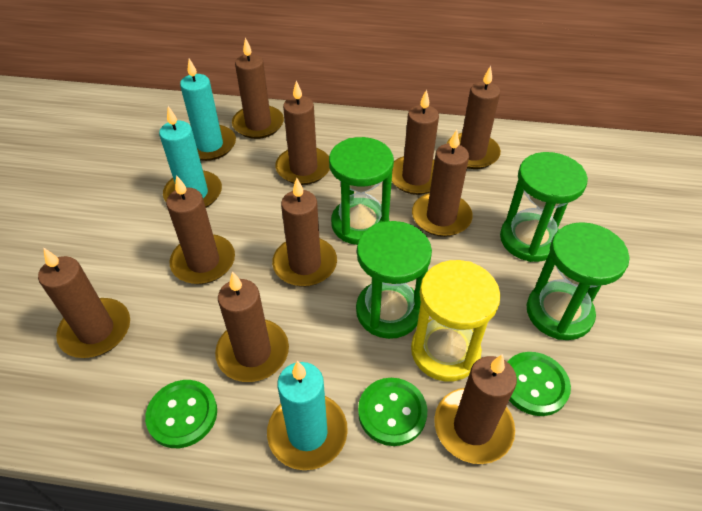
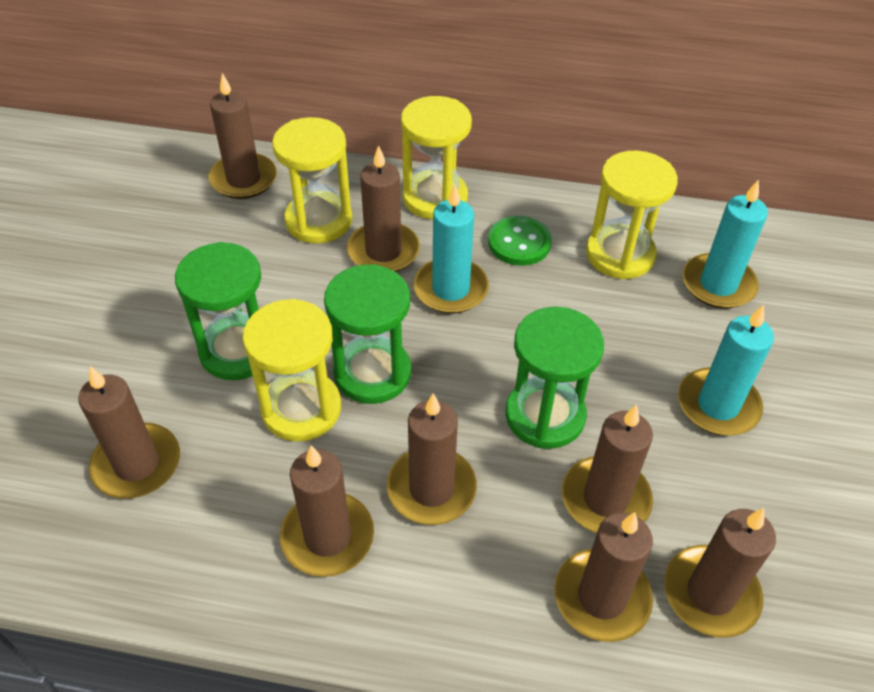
brown candle: [38,247,130,358] [166,175,235,284] [215,272,289,382] [232,38,284,139] [272,178,337,287] [275,80,330,185] [392,89,439,195] [412,130,473,237] [434,354,517,464] [446,66,501,169] = 10 -> [78,366,180,499] [208,73,277,199] [280,445,374,577] [347,145,420,272] [387,393,477,525] [554,512,653,642] [562,404,653,533] [664,508,776,638] = 8
green button: [145,380,217,448] [358,378,427,446] [508,352,571,416] = 3 -> [488,216,552,266] = 1
green hourglass: [329,137,394,245] [356,221,432,339] [500,152,588,262] [527,222,629,340] = 4 -> [175,242,261,380] [324,264,411,404] [505,307,604,449] = 3
yellow hourglass: [411,260,500,382] = 1 -> [242,299,341,442] [272,117,352,243] [401,96,472,219] [586,151,678,279] = 4

